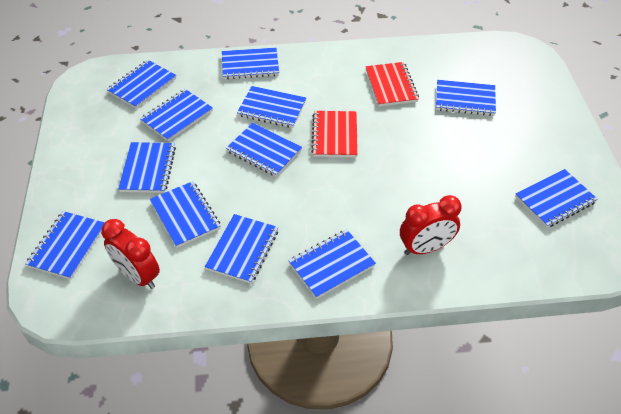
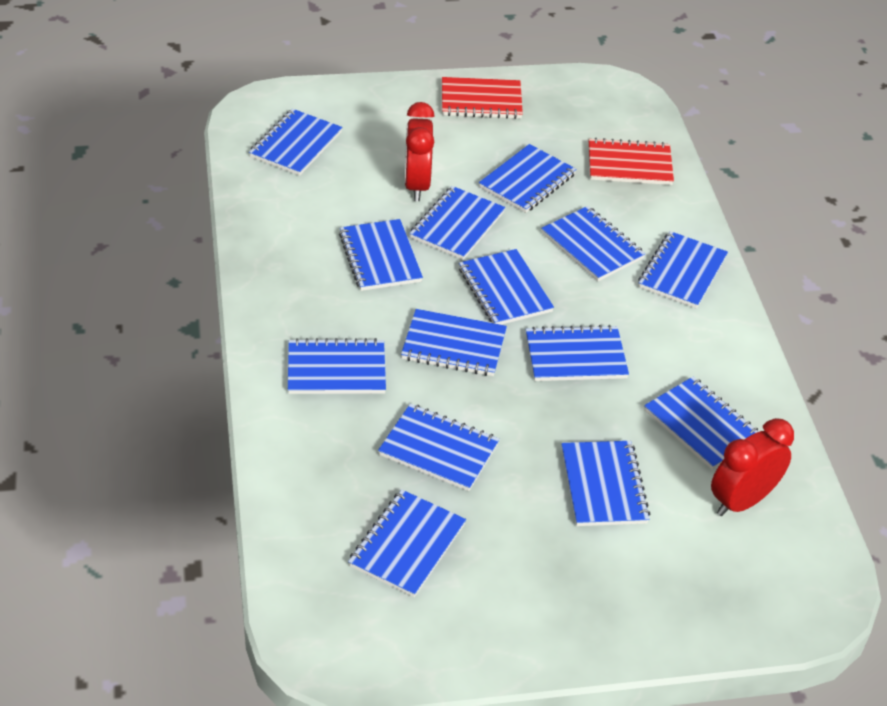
blue notebook: [26,211,105,279] [107,60,176,109] [118,142,176,193] [140,89,213,141] [150,181,221,248] [205,214,278,284] [222,48,279,79] [226,123,302,177] [237,86,306,128] [289,230,376,299] [436,80,496,116] [515,169,598,228] = 12 -> [249,109,342,176] [288,338,386,394] [339,219,423,291] [348,489,466,597] [378,404,500,491] [401,309,507,376] [409,186,505,260] [459,249,554,325] [479,144,576,213] [526,325,629,381] [541,206,645,281] [561,441,650,526] [638,231,728,309] [644,377,759,470] = 14

